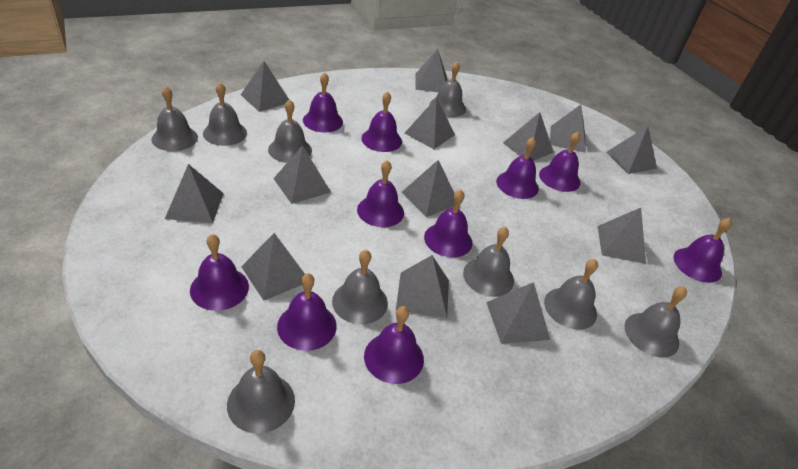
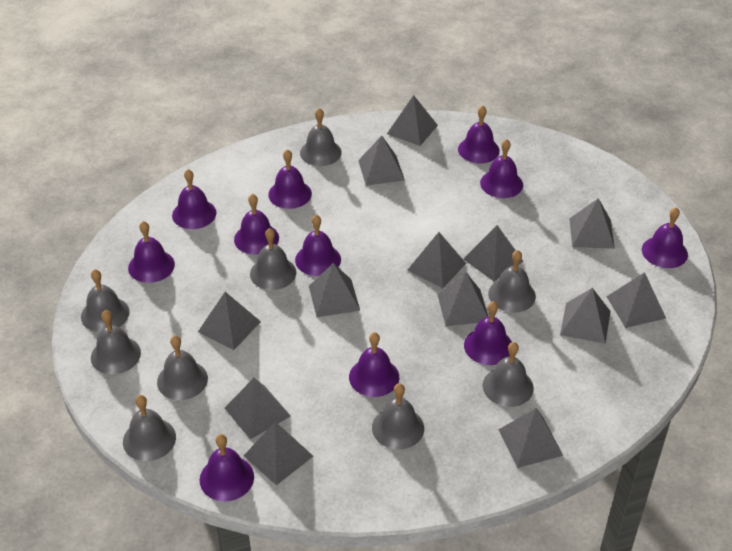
purple bell: [190,234,249,311] [277,273,337,351] [303,72,343,132] [357,160,404,227] [361,91,402,152] [364,306,424,384] [424,189,472,258] [496,137,539,199] [539,132,581,192] [673,218,732,283] = 10 -> [128,221,175,283] [172,169,216,229] [200,434,254,501] [234,194,279,255] [268,149,312,209] [295,215,341,276] [349,332,399,397] [458,105,500,163] [464,301,512,365] [480,139,523,198] [642,207,688,268] = 11

